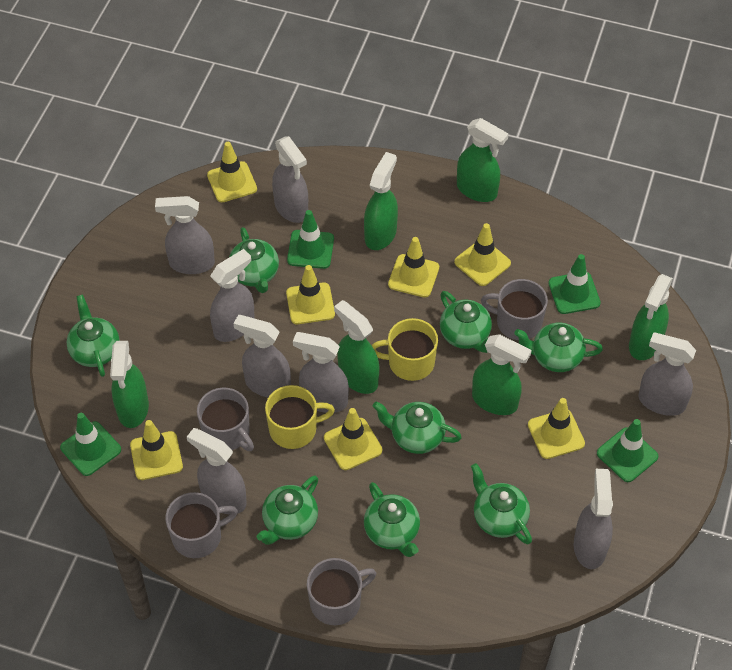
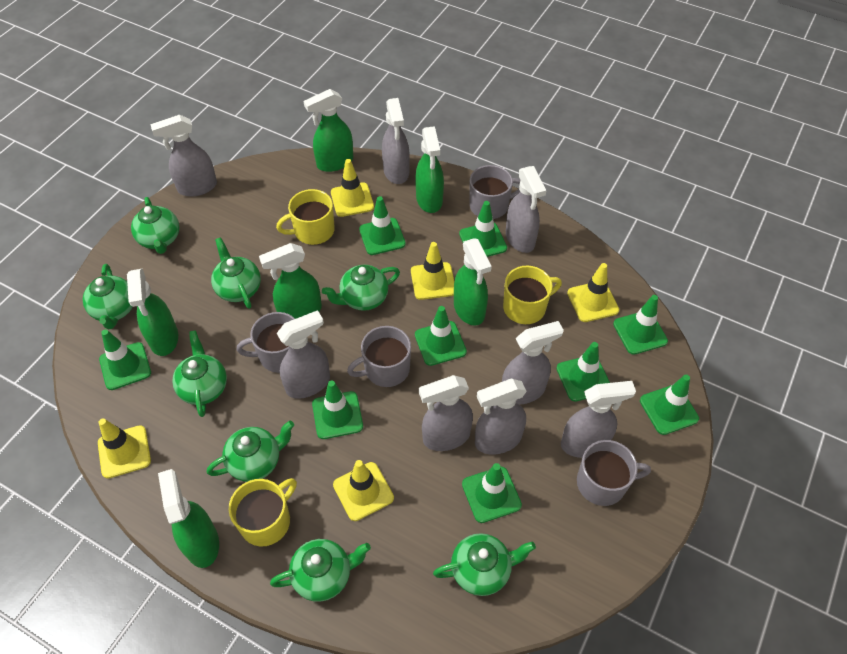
green traffic cone: [60,413,121,476] [287,210,334,269] [548,254,601,314] [597,419,658,482] = 4 -> [99,329,151,390] [312,380,363,439] [359,196,406,255] [415,306,467,366] [459,201,507,257] [462,463,522,523] [556,342,610,402] [613,295,668,355] [640,375,699,435] = 9
yellow mug: [265,385,335,449] [372,318,438,381] = 2 -> [228,478,297,547] [276,189,335,245] [503,266,562,324] = 3
yellow traffic cone: [130,420,183,480] [207,142,257,202] [286,265,335,324] [324,408,382,470] [388,237,439,298] [454,223,511,286] [528,398,585,459] = 7 -> [98,419,151,479] [331,159,374,217] [333,460,394,521] [411,242,454,300] [567,263,619,322] = 5

